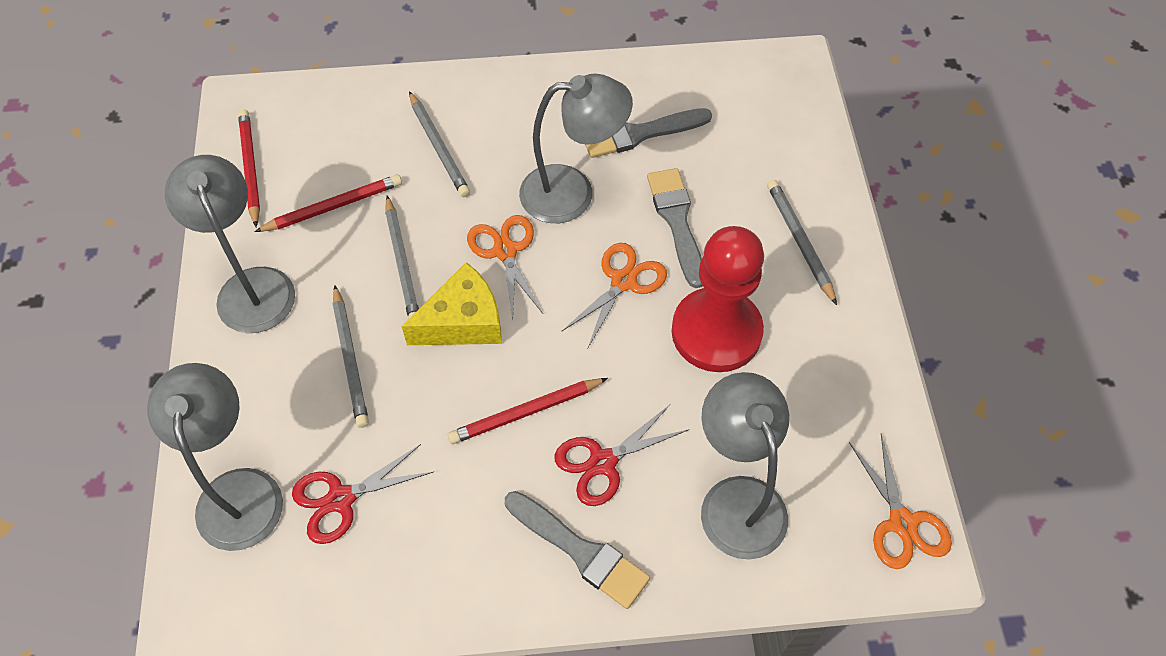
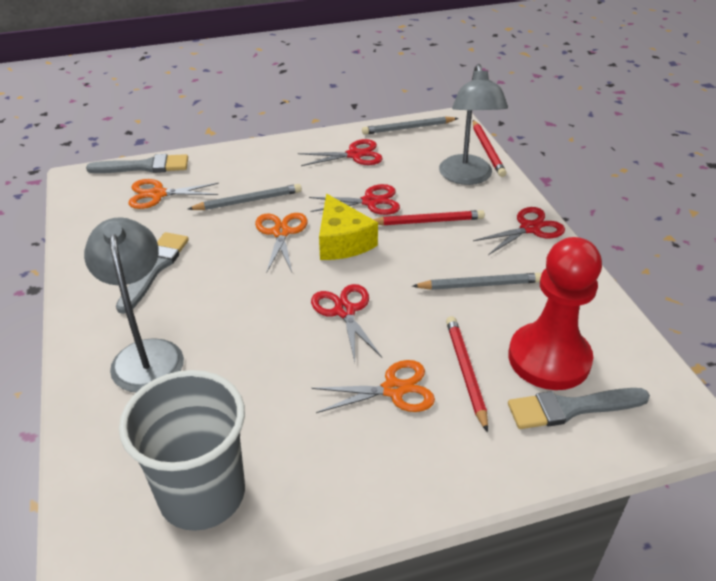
grey cup: none = 0 -> [119,370,245,531] = 1
grey lamp: [147,363,283,551] [165,155,295,333] [519,74,633,223] [701,372,789,560] = 4 -> [84,217,184,392] [439,64,508,185] = 2
grey pencil: [333,285,369,428] [385,195,419,319] [409,91,470,197] [767,180,837,305] = 4 -> [188,184,302,210] [362,116,458,135] [412,273,542,290] = 3
red scissors: [292,444,433,544] [554,405,689,506] = 2 -> [298,139,383,166] [309,184,400,215] [311,284,382,362] [473,207,565,255] = 4

